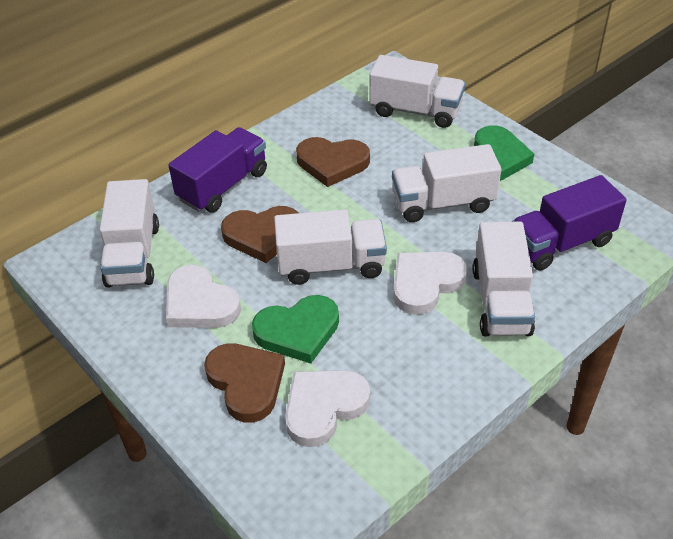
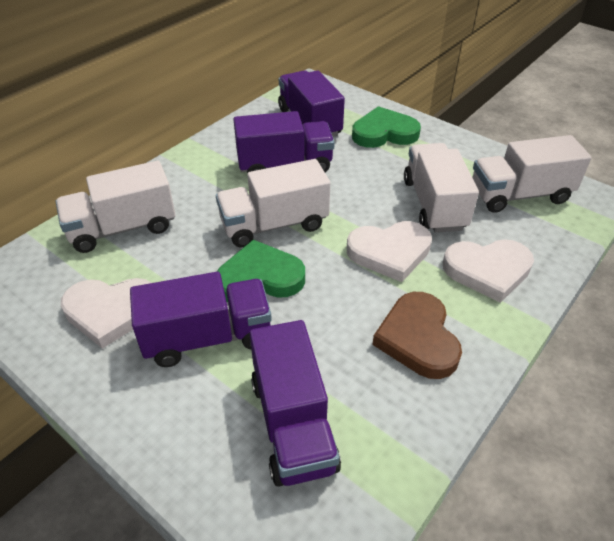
brown heart: [204,343,285,423] [221,206,299,263] [296,137,370,187] = 3 -> [372,292,462,379] = 1
purple truck: [168,127,267,213] [512,175,627,271] = 2 -> [130,272,272,367] [233,111,335,173] [250,320,341,487] [278,70,345,137] = 4
white truck: [100,179,159,288] [274,209,387,285] [369,55,465,128] [392,144,501,222] [472,222,535,337] = 5 -> [56,161,176,253] [216,159,330,248] [404,143,479,233] [472,135,592,213] = 4

